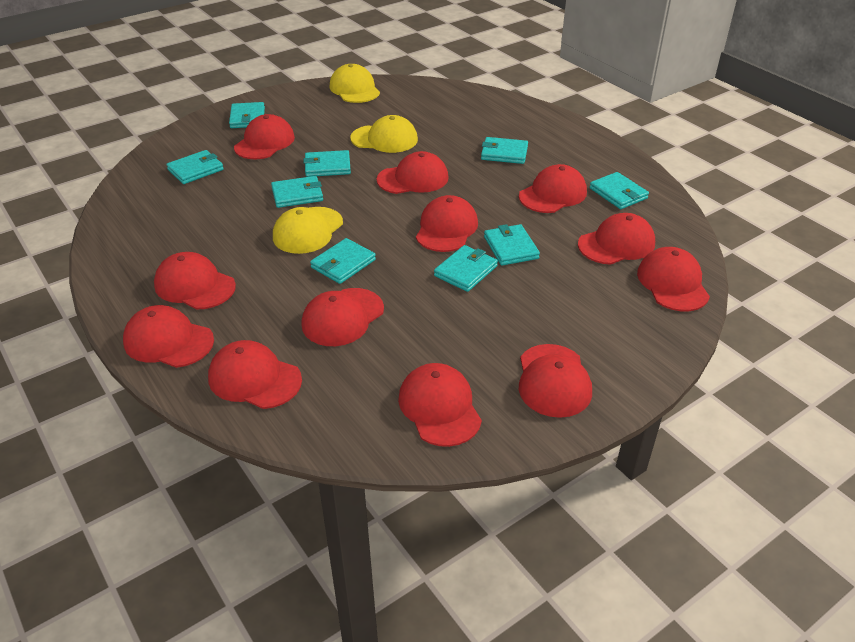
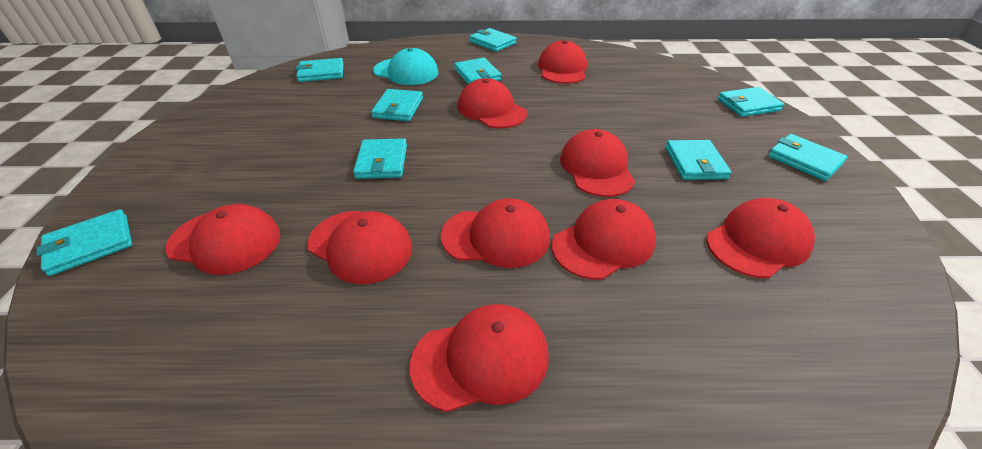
red cap: [123,305,214,368] [154,252,236,310] [208,340,302,409] [234,114,295,159] [301,288,384,346] [377,151,449,194] [398,363,482,447] [416,195,478,252] [519,164,587,213] [519,344,592,418] [578,213,655,265] [637,247,710,311] = 12 -> [165,204,281,275] [307,211,412,284] [410,304,548,412] [441,198,550,268] [458,78,527,128] [538,40,587,84] [552,199,656,280] [560,129,635,197] [706,198,815,278] = 9
turquoise cap: none = 0 -> [373,48,439,85] = 1
yellow cap: [273,207,343,254] [329,64,380,103] [350,115,418,153] = 3 -> none = 0

